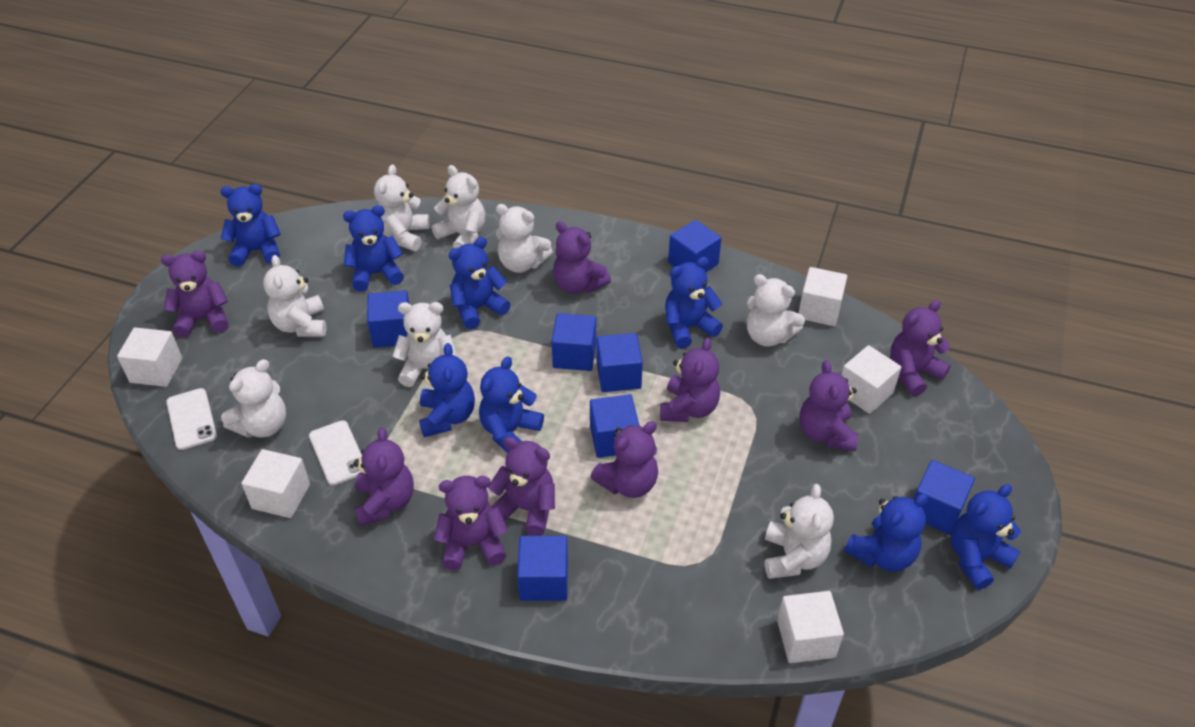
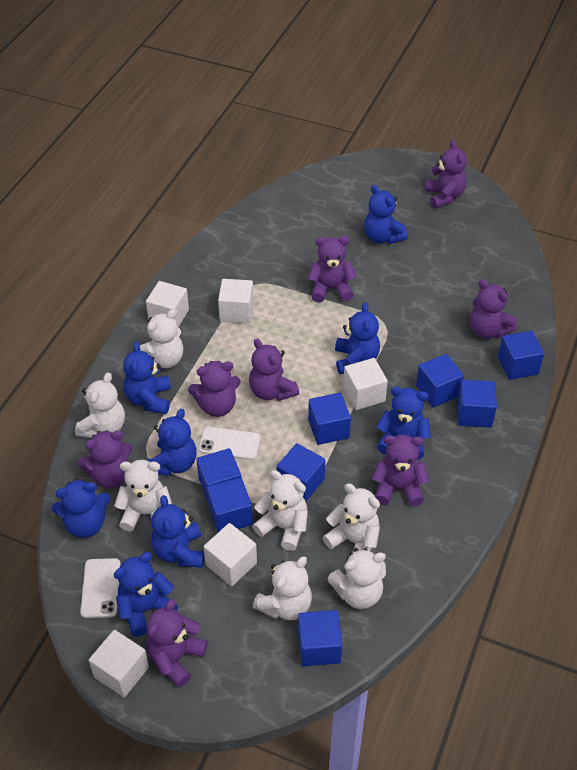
blue cube: [367,290,409,348] [517,536,568,601] [551,313,596,371] [590,394,640,458] [597,333,643,392] [668,220,721,272] [913,460,975,534] = 7 -> [197,448,241,501] [207,477,253,532] [277,443,325,502] [298,610,342,667] [308,393,351,445] [416,354,464,407] [458,380,497,428] [498,330,544,380] = 8
purple teddy bear: [161,251,228,337] [353,427,414,527] [434,476,508,570] [488,437,555,536] [553,221,611,294] [590,421,658,498] [660,338,720,422] [800,360,858,451] [890,300,951,396] = 9 -> [78,430,132,488] [146,599,208,687] [188,361,241,417] [249,339,299,401] [308,236,356,303] [372,435,429,506] [425,140,467,208] [470,279,517,338] = 8
white teddy bear: [221,359,286,438] [263,255,326,337] [374,164,430,251] [392,302,458,387] [432,165,485,248] [496,204,553,273] [747,274,805,347] [765,484,834,579] = 8 -> [75,372,125,438] [114,460,173,532] [140,309,183,368] [252,470,308,551] [253,557,312,620] [323,483,380,552] [328,548,386,609] = 7

